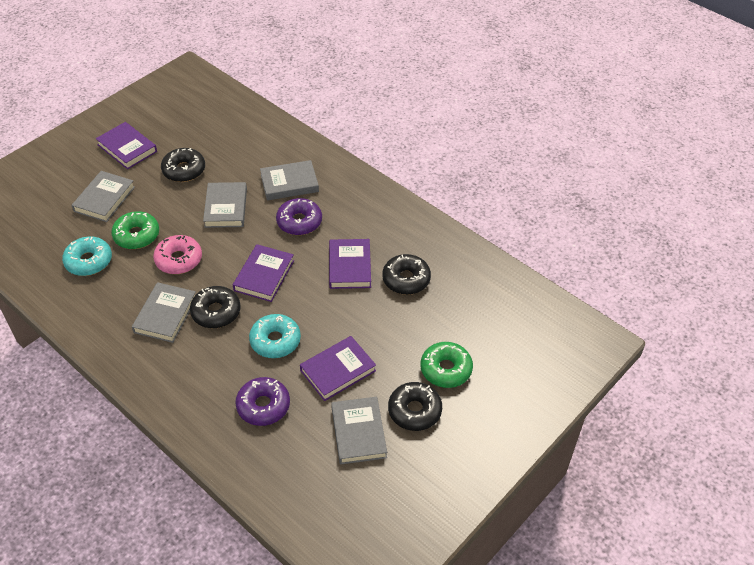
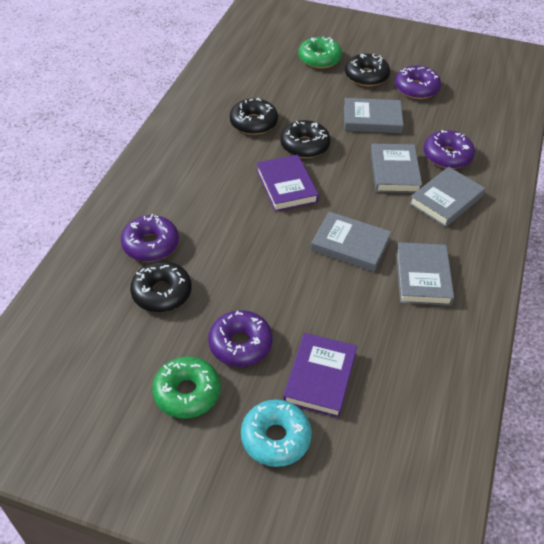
pink donut: [153,235,202,274] = 1 -> none = 0
purple book: [96,122,157,169] [233,244,294,302] [300,336,376,401] [329,239,371,289] = 4 -> [256,155,319,212] [283,333,357,418] = 2
purple donut: [235,377,290,426] [276,198,322,235] = 2 -> [121,214,179,262] [208,310,273,367] [395,66,441,99] [424,130,475,169] = 4
turquoise donut: [62,237,112,276] [249,314,301,358] = 2 -> [241,400,312,467] = 1

